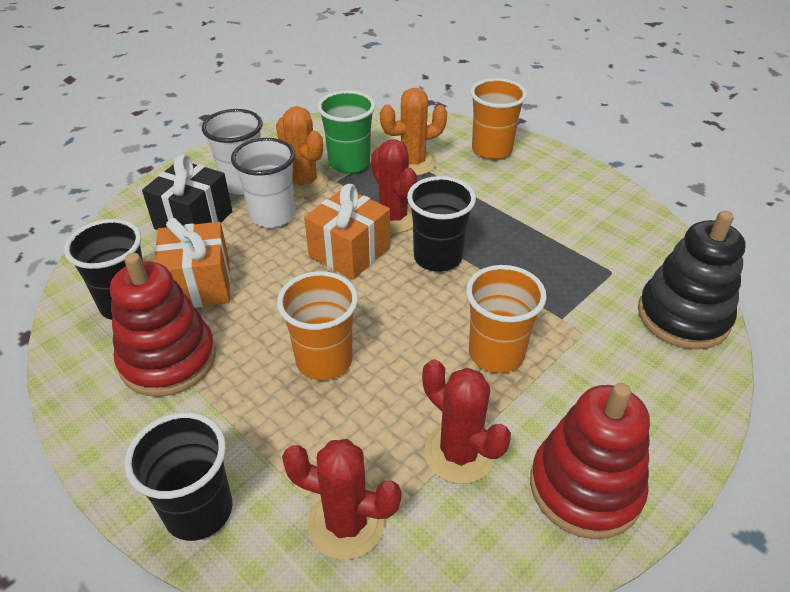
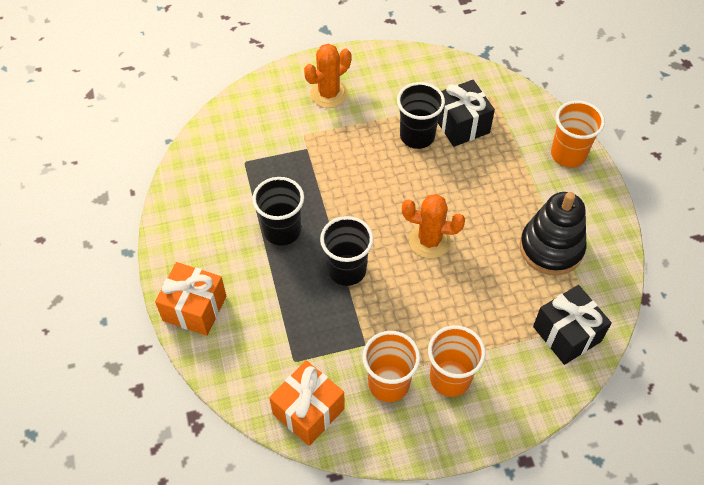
black gift: [142,154,232,230] = 1 -> [438,80,495,147] [533,285,612,365] = 2
green cup: [317,90,375,174] = 1 -> none = 0
red cactus: [282,439,401,560] [371,139,417,234] [422,359,511,484] = 3 -> none = 0
red stacking toy: [110,253,216,397] [530,383,650,539] = 2 -> none = 0
white cup: [202,109,263,195] [231,138,295,228] = 2 -> none = 0

